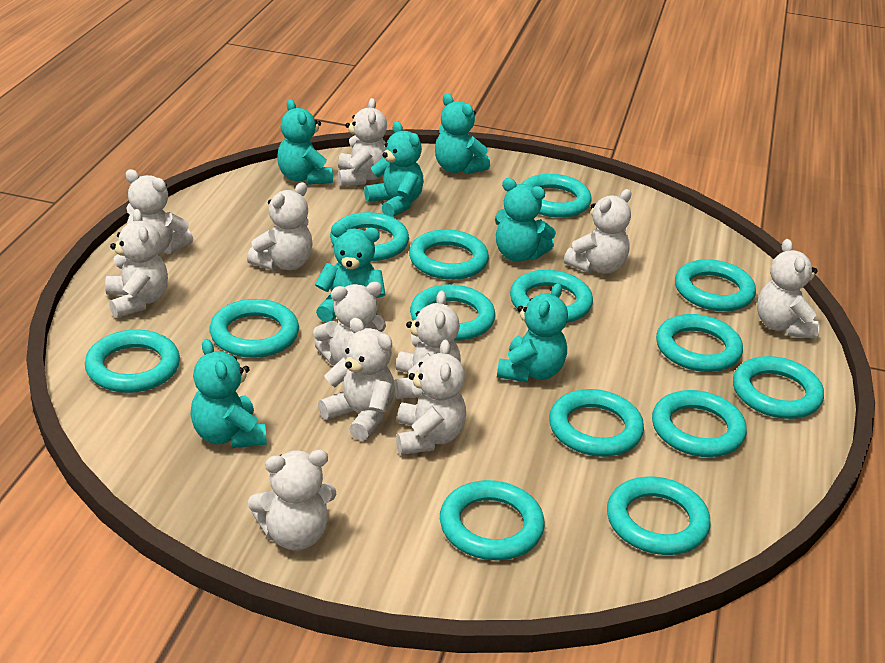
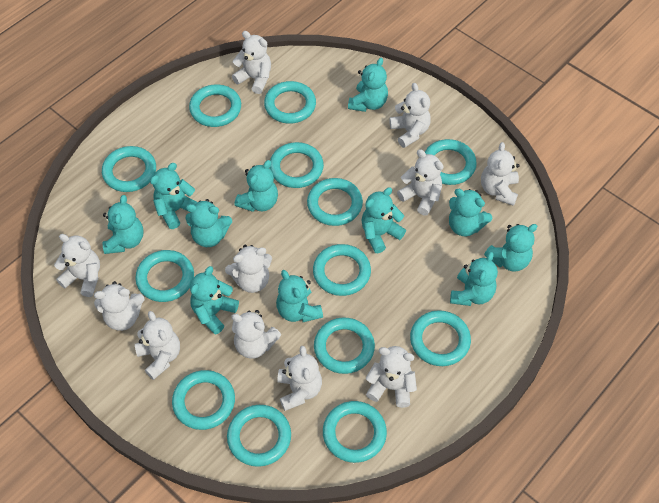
turquoise ring: [85,330,180,393] [210,299,299,358] [330,212,409,261] [409,229,489,280] [410,284,495,341] [440,480,545,560] [510,270,593,323] [522,174,592,218] [549,389,644,457] [607,476,711,555] [652,390,747,457] [656,314,743,372] [675,259,756,311] [733,356,824,419] = 14 -> [102,146,156,192] [135,250,194,302] [172,370,235,430] [189,84,241,127] [227,405,291,467] [264,81,316,124] [269,142,324,188] [307,178,363,226] [313,244,371,296] [314,317,375,374] [323,401,387,463] [410,310,471,366] [425,139,477,185] = 13
turquoise teddy bear: [190,339,267,448] [277,99,333,185] [315,223,385,323] [364,121,424,217] [435,94,490,174] [495,178,556,262] [497,283,568,383] = 7 -> [103,195,143,254] [150,163,198,229] [186,199,232,247] [190,266,239,335] [234,160,278,212] [276,270,323,322] [348,58,388,112] [361,187,406,253] [449,189,492,237] [450,252,498,306] [484,224,537,272] = 11

